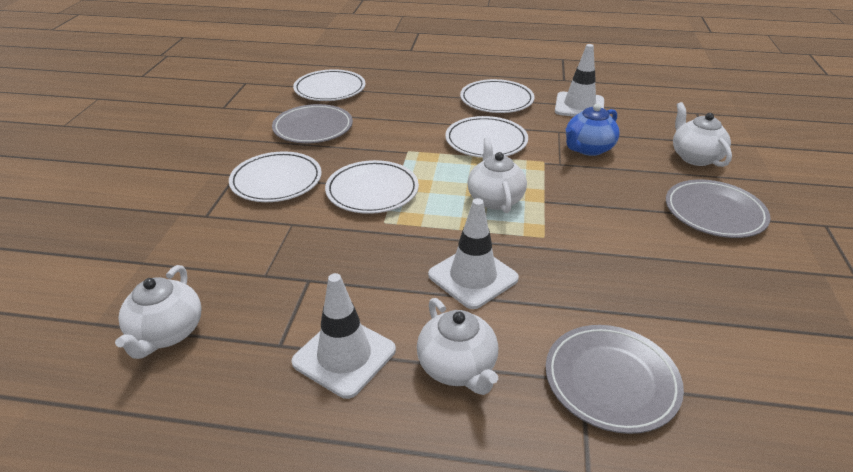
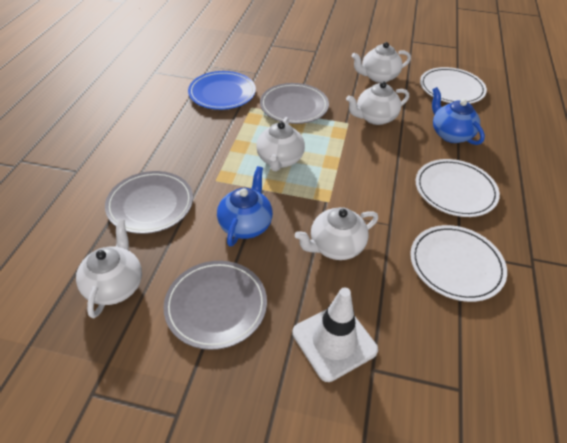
blue plate: none = 0 -> [188,71,256,110] = 1
blue teapot: [566,104,620,156] = 1 -> [217,166,273,247] [432,87,485,145] = 2
white plate: [229,151,322,202] [293,69,366,101] [325,160,419,214] [445,116,528,158] [460,79,534,113] = 5 -> [410,225,507,302] [416,159,500,217] [420,67,487,104] = 3
white teapot: [115,265,202,359] [417,298,498,395] [467,137,527,213] [673,102,732,167] = 4 -> [76,219,142,318] [256,117,305,171] [295,207,378,260] [346,81,409,125] [352,42,411,83] = 5
white traffic cone: [291,273,396,399] [428,198,519,309] [555,44,604,117] = 3 -> [292,287,378,382] = 1

